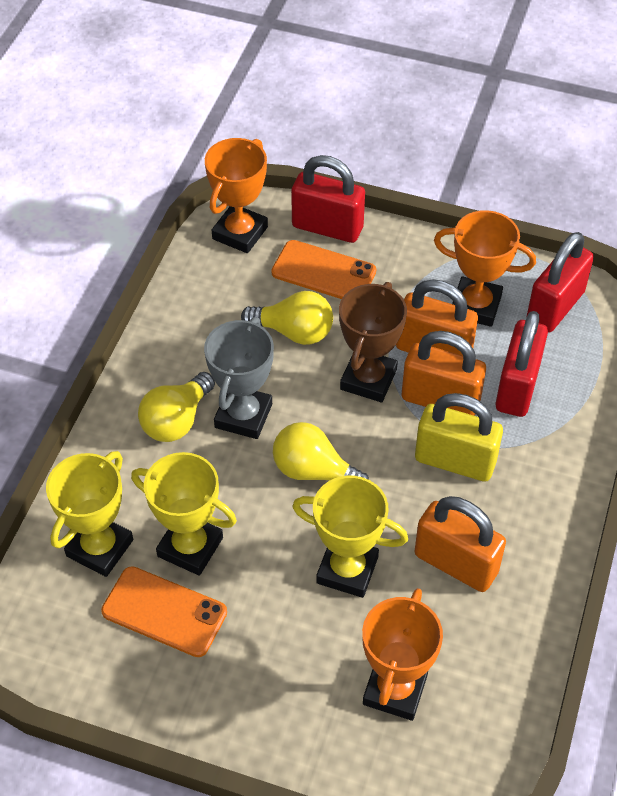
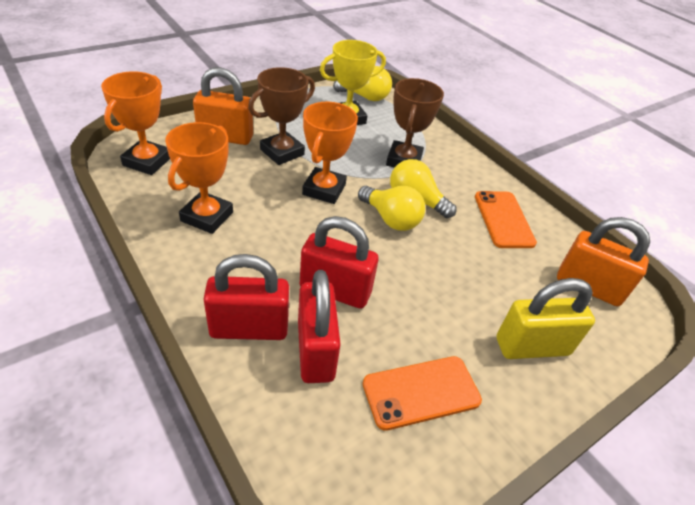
brown trophy: [339,282,407,402] = 1 -> [248,67,315,165] [386,78,444,168] = 2
grey trophy: [204,317,274,439] = 1 -> none = 0
orange padlock: [396,279,478,355] [402,331,486,416] [415,496,506,592] = 3 -> [193,67,253,145] [557,217,650,306] = 2
yellow trophy: [46,451,133,577] [131,452,237,576] [292,476,408,598] = 3 -> [320,40,386,125] = 1

